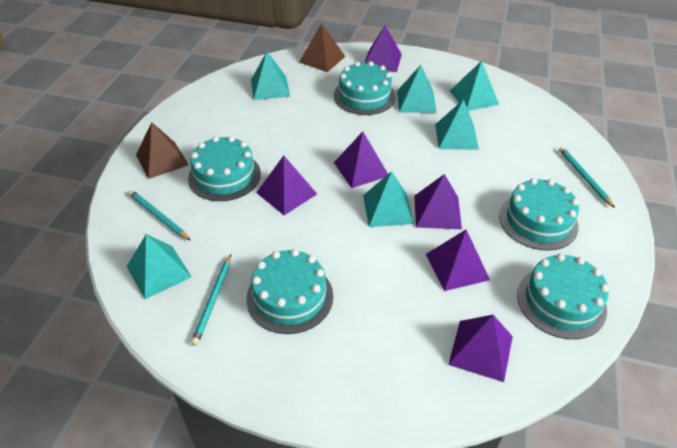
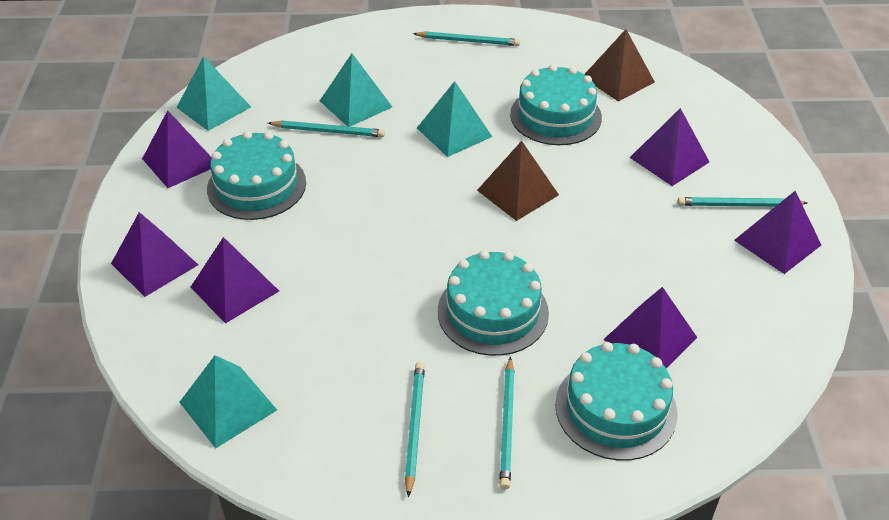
turquoise cake: [188,136,261,201] [247,249,333,334] [334,61,396,115] [499,178,579,251] [517,253,609,339] = 5 -> [207,131,306,220] [438,250,549,356] [510,64,602,145] [555,342,677,461] = 4
turquoise pencil: [128,190,191,241] [191,254,231,345] [559,147,615,208] = 3 -> [268,121,385,137] [405,362,425,497] [413,31,520,46] [499,356,515,489] [678,197,807,207] = 5
turquoise pyramid: [127,234,192,299] [251,52,290,100] [363,171,414,227] [397,65,437,113] [435,99,479,150] [450,61,499,111] = 6 -> [176,56,251,131] [179,355,277,448] [320,54,392,127] [417,81,492,157] = 4

